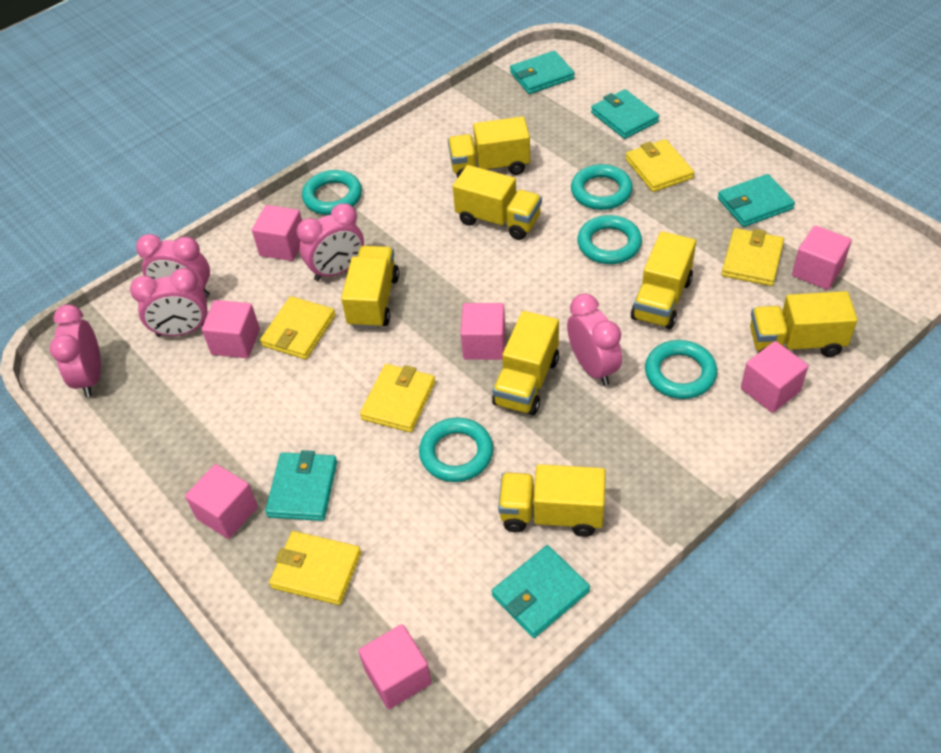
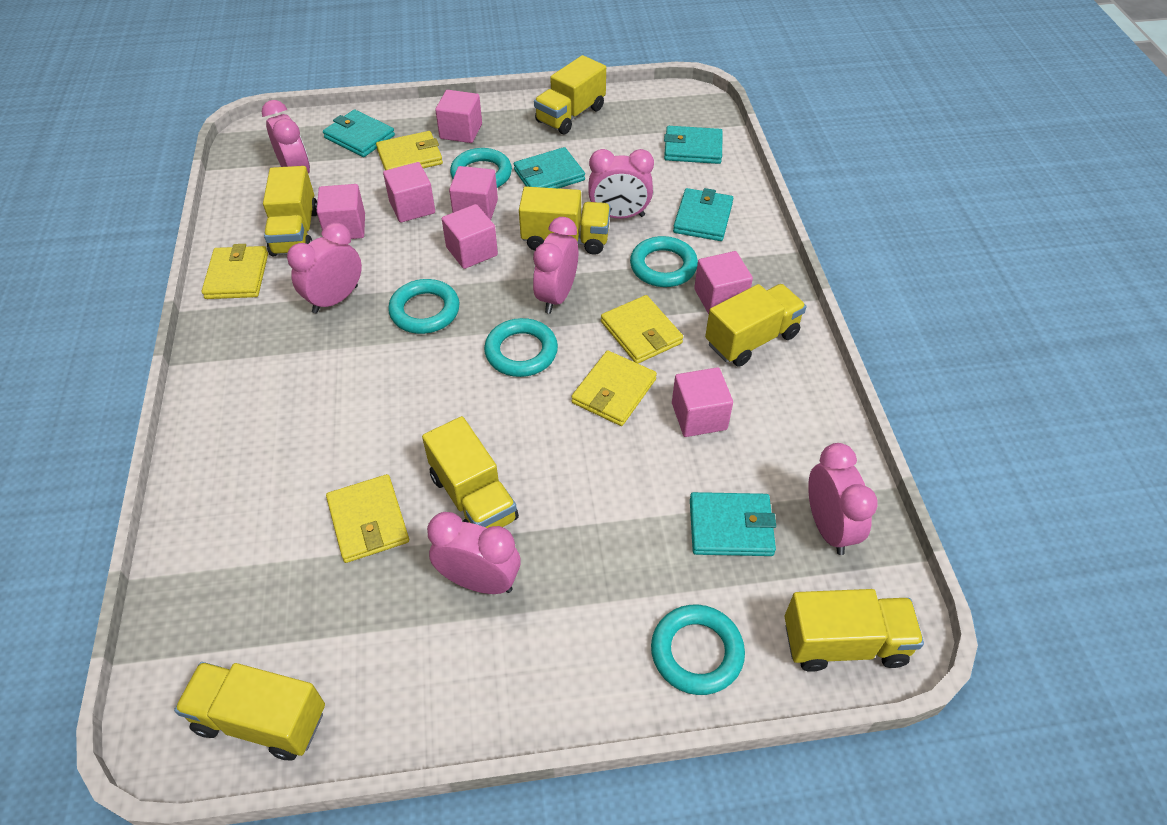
pink clock: [50,304,101,397] [130,268,207,337] [136,234,210,297] [297,203,364,281] [567,293,622,386] = 5 -> [262,100,310,174] [287,222,362,314] [427,512,521,594] [533,217,578,314] [589,149,654,219] [808,443,878,555] = 6

